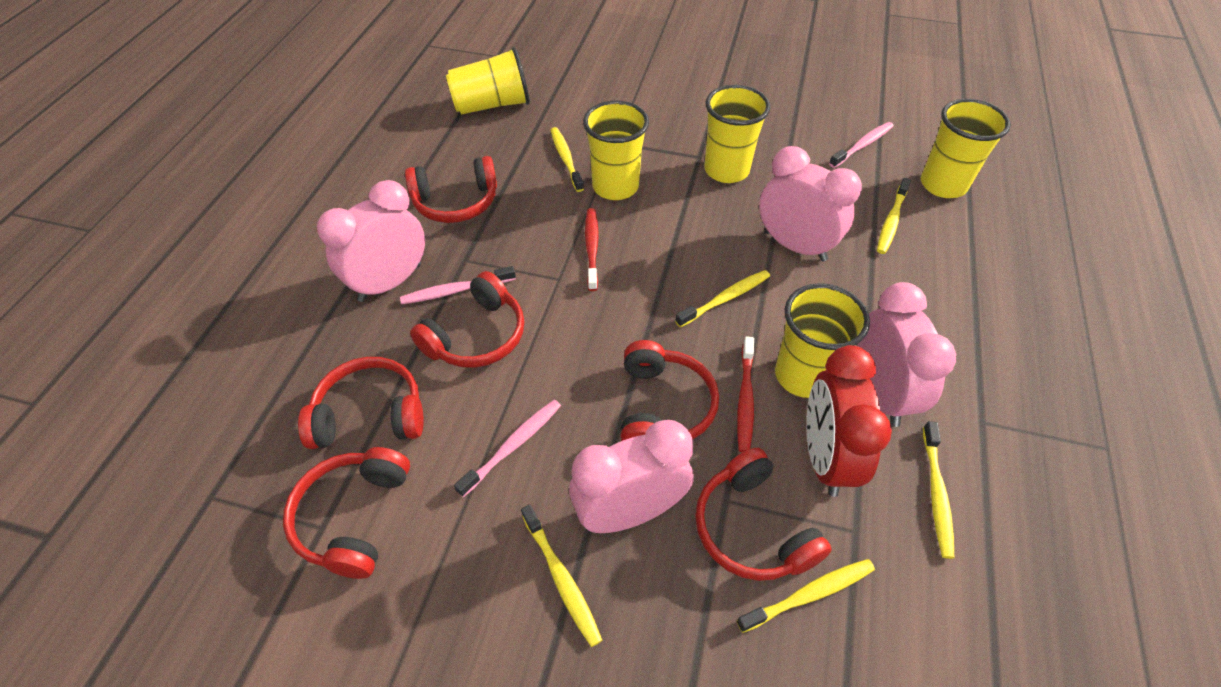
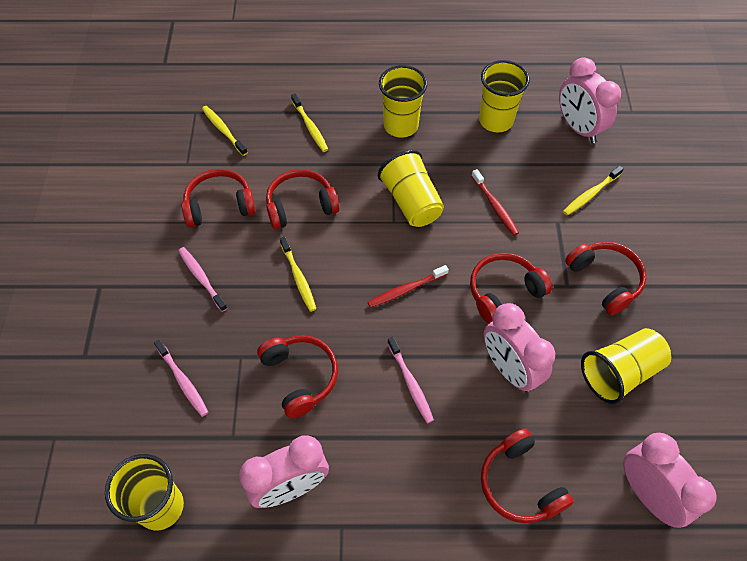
red clock: [806,345,892,497] = 1 -> none = 0
yellow toothbrush: [521,504,602,647] [551,127,584,192] [675,270,770,328] [737,559,875,633] [877,178,911,254] [923,421,954,559] = 6 -> [202,106,248,156] [280,237,316,312] [291,93,328,152] [563,166,624,215] = 4

